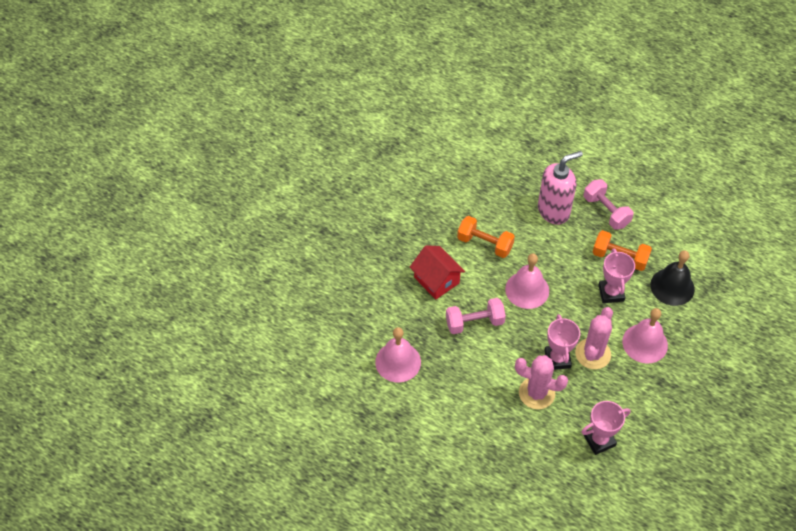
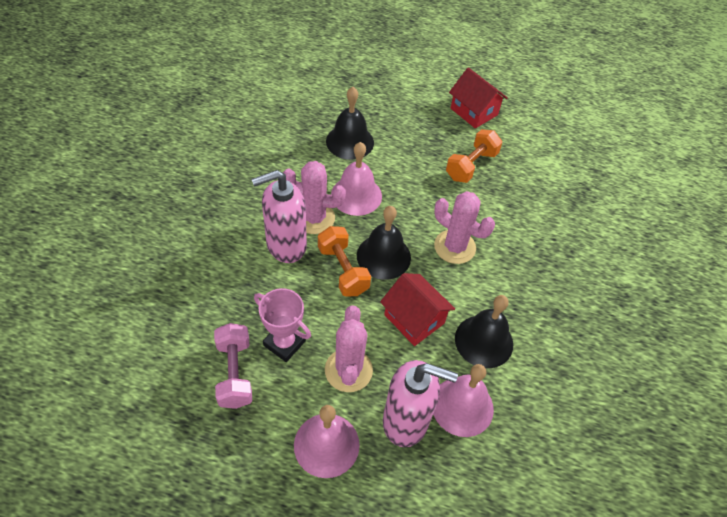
black bell: [650,250,695,306] = 1 -> [326,87,374,160] [357,206,411,280] [455,295,513,368] = 3
pink cactus: [515,355,568,409] [575,307,613,369] = 2 -> [283,161,346,234] [325,306,373,392] [434,191,495,264] = 3
pink dumbbell: [446,298,506,334] [584,179,633,230] = 2 -> [214,323,252,409] = 1
pink soap dispenser: [538,151,583,225] = 1 -> [251,170,307,263] [383,360,458,447] = 2
pink trophy: [544,314,580,370] [581,401,631,455] [598,248,635,303] = 3 -> [254,288,311,362] = 1
red house: [410,245,465,300] = 1 -> [380,273,455,346] [449,68,508,129] = 2

